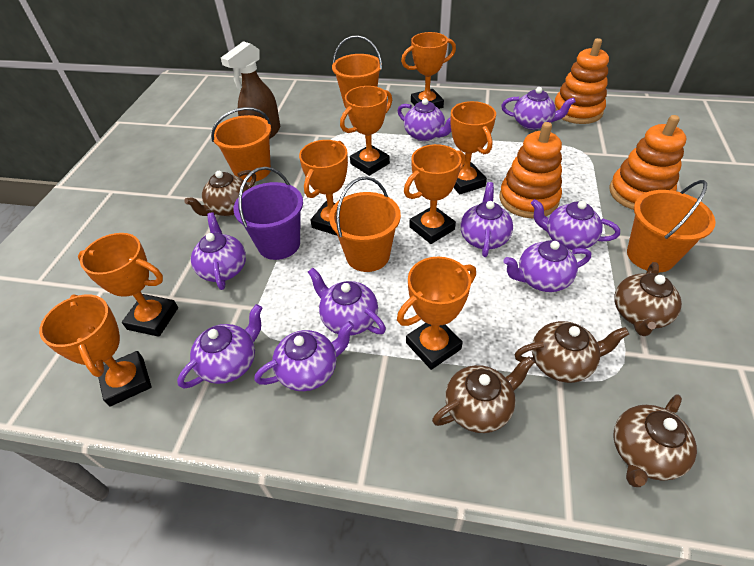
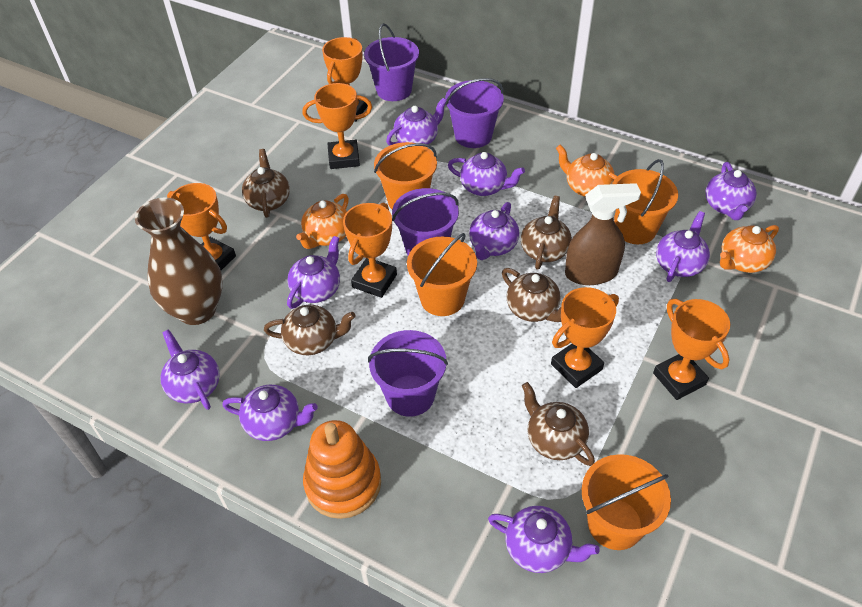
brown vase: none = 0 -> [135,197,223,325] = 1
orange stacking toy: [499,122,562,218] [554,38,609,124] [609,115,686,210] = 3 -> [303,420,381,519] = 1
orange teapot: none = 0 -> [296,194,349,249] [556,145,617,197] [720,225,779,273] = 3
orange trophy: [39,294,152,407] [78,233,178,337] [299,140,348,236] [340,86,392,176] [397,257,476,370] [401,32,456,109] [404,144,465,244] [450,101,496,194] = 8 -> [167,183,236,270] [302,83,372,169] [322,37,368,122] [343,203,397,298] [551,287,619,388] [653,299,730,400] = 6
purple bucket: [233,167,303,260] = 1 -> [364,23,419,101] [368,330,448,417] [392,188,459,255] [445,78,504,148] = 4

